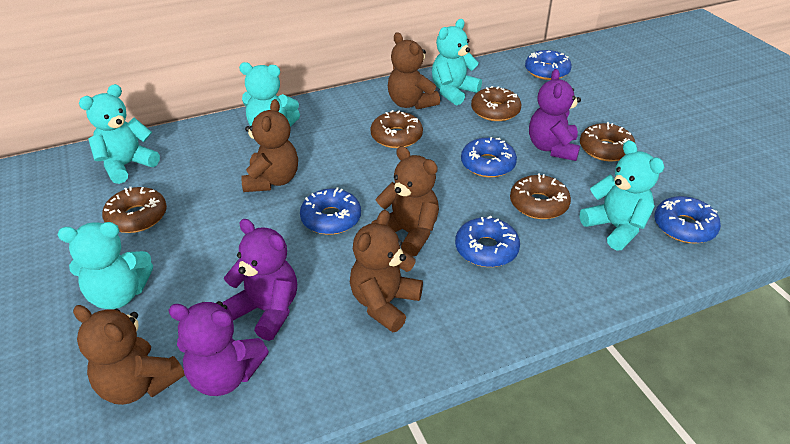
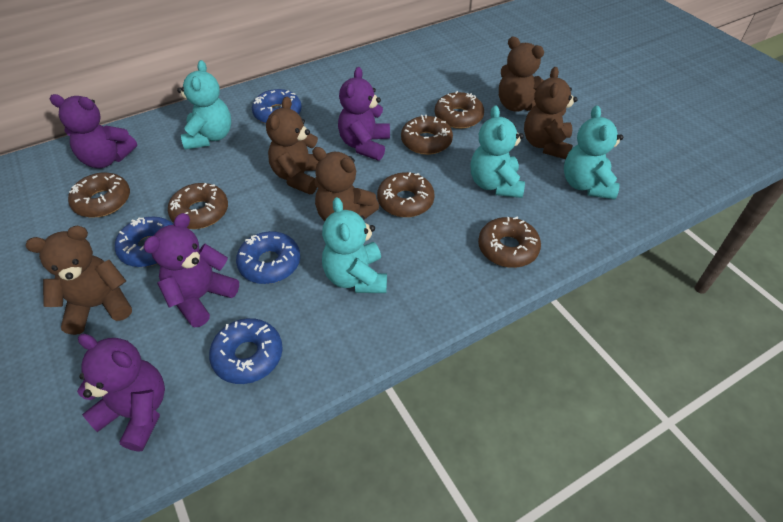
blue donut: [300,187,361,235] [455,216,520,267] [461,137,517,177] [525,50,572,80] [654,196,721,243] = 5 -> [115,217,174,267] [209,318,283,384] [236,231,300,284] [252,89,302,124] = 4
brown donut: [102,187,167,233] [370,110,423,148] [471,86,521,121] [510,173,571,219] [580,122,635,162] = 5 -> [68,172,130,218] [168,183,228,229] [377,172,435,217] [401,115,453,155] [435,91,484,129] [478,217,541,268] = 6
purple teddy bear: [168,301,269,396] [222,219,297,341] [529,69,581,161] = 3 -> [50,94,137,168] [77,334,165,452] [143,213,239,328] [338,67,390,160] = 4
turquoise teddy bear: [58,222,153,309] [79,84,160,184] [239,62,300,127] [432,19,482,105] [580,140,664,251] = 5 -> [177,60,231,150] [322,197,387,293] [471,105,525,198] [564,106,623,199] = 4

